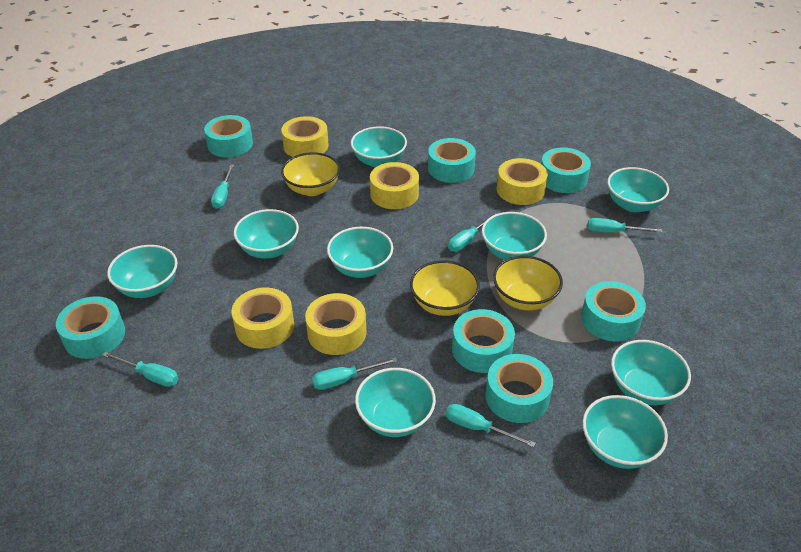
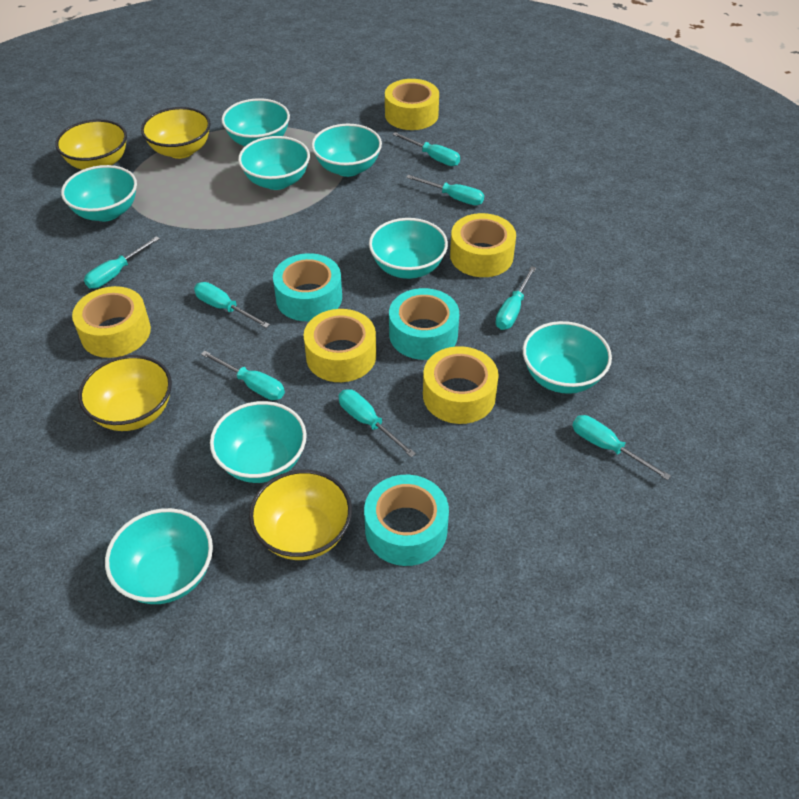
turquoise bowl: [107,245,178,298] [234,209,299,259] [327,227,393,278] [351,126,407,167] [355,368,436,437] [482,212,547,260] [582,395,668,469] [607,167,669,212] [611,340,691,405] = 9 -> [61,165,137,221] [105,508,213,604] [210,401,307,483] [222,98,290,146] [238,136,310,190] [311,124,382,177] [369,218,448,279] [523,321,612,394] = 8
turquoise screwdriver: [102,352,179,387] [211,164,234,209] [312,357,397,390] [446,404,536,448] [448,213,497,252] [587,218,662,233] = 6 -> [84,236,160,289] [194,282,270,328] [201,351,285,400] [339,389,416,457] [392,132,460,166] [406,175,484,205] [496,266,536,330] [572,415,671,480] = 8
turquoise tape: [56,296,125,359] [204,115,253,158] [428,138,476,183] [452,309,515,373] [486,354,553,423] [541,147,591,193] [581,281,646,342] = 7 -> [273,253,342,321] [364,475,449,566] [389,288,459,360] = 3
yellow bowl: [281,152,340,196] [410,260,480,316] [493,256,563,311] = 3 -> [55,119,127,170] [78,355,172,431] [141,107,211,159] [249,470,352,560] = 4

